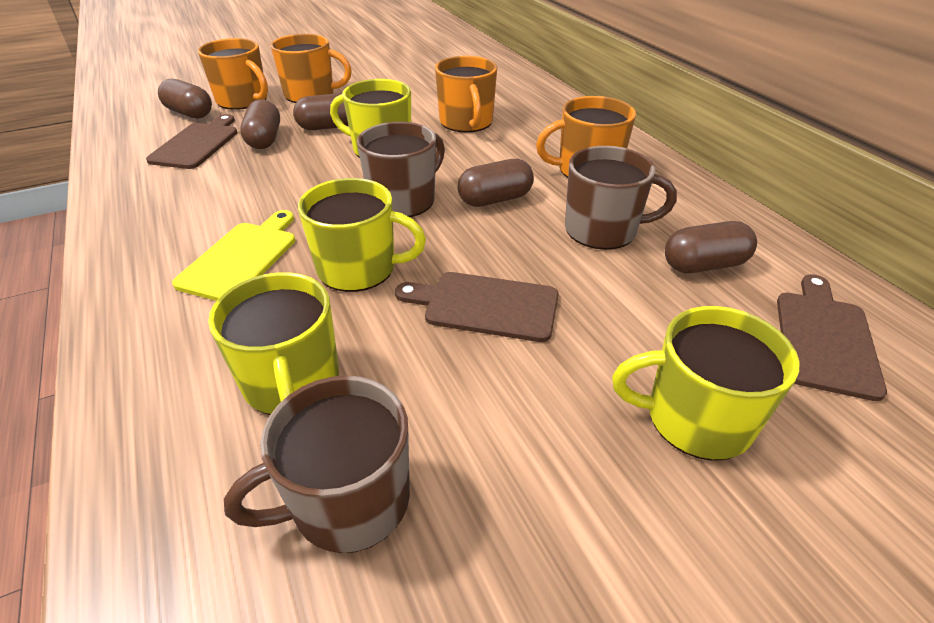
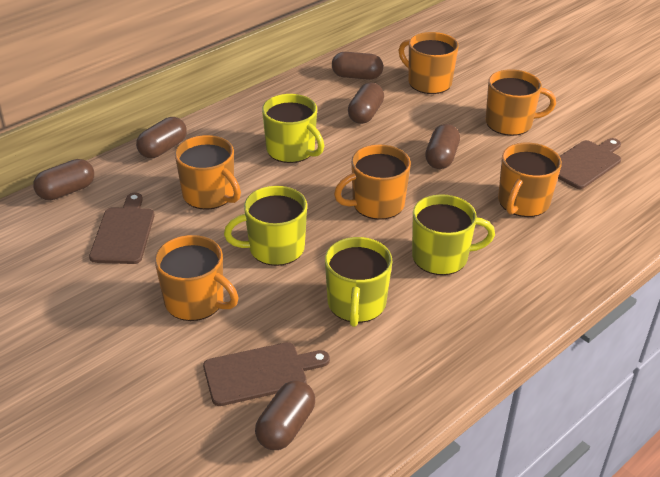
brown capsule: [158,79,212,119] [240,99,280,149] [293,93,349,130] [458,159,534,207] [665,221,757,273] = 5 -> [33,159,94,200] [136,117,187,158] [255,381,315,450] [332,52,383,80] [348,83,384,124] [425,124,460,169] = 6
brown mug: [224,375,410,553] [357,122,445,217] [565,146,677,250] = 3 -> none = 0
orange mug: [198,38,268,110] [271,34,352,103] [435,56,497,133] [536,96,636,178] = 4 -> [155,235,238,321] [175,135,241,210] [334,145,411,220] [399,32,459,94] [486,69,556,136] [498,143,562,217] = 6
yellow cutting board: [172,210,295,301] = 1 -> none = 0

